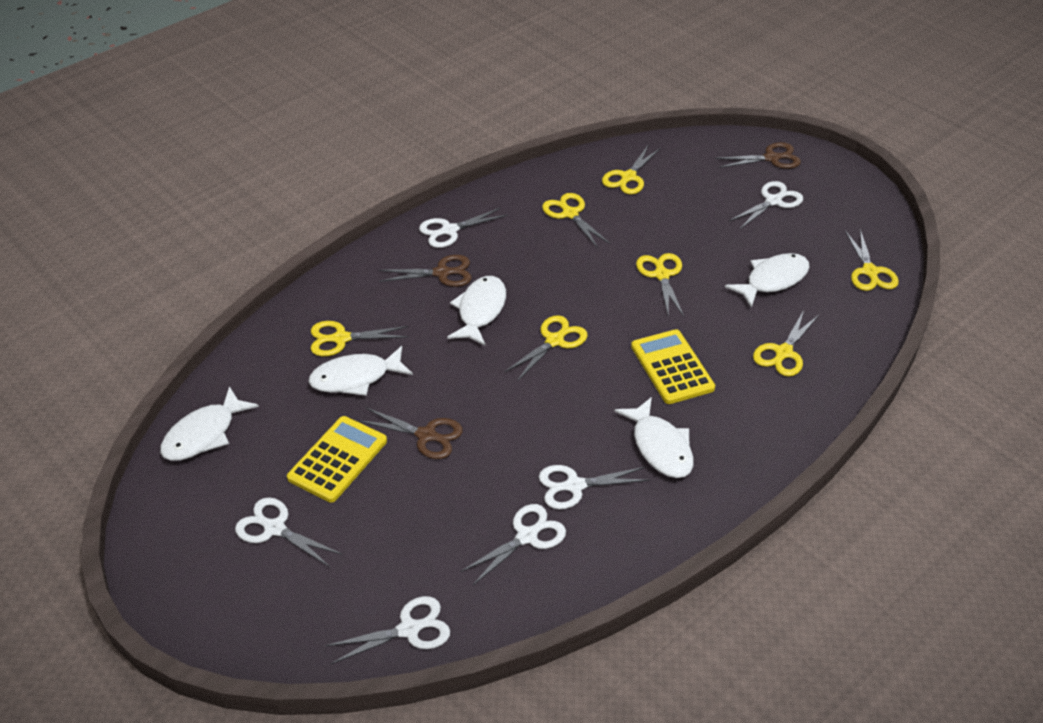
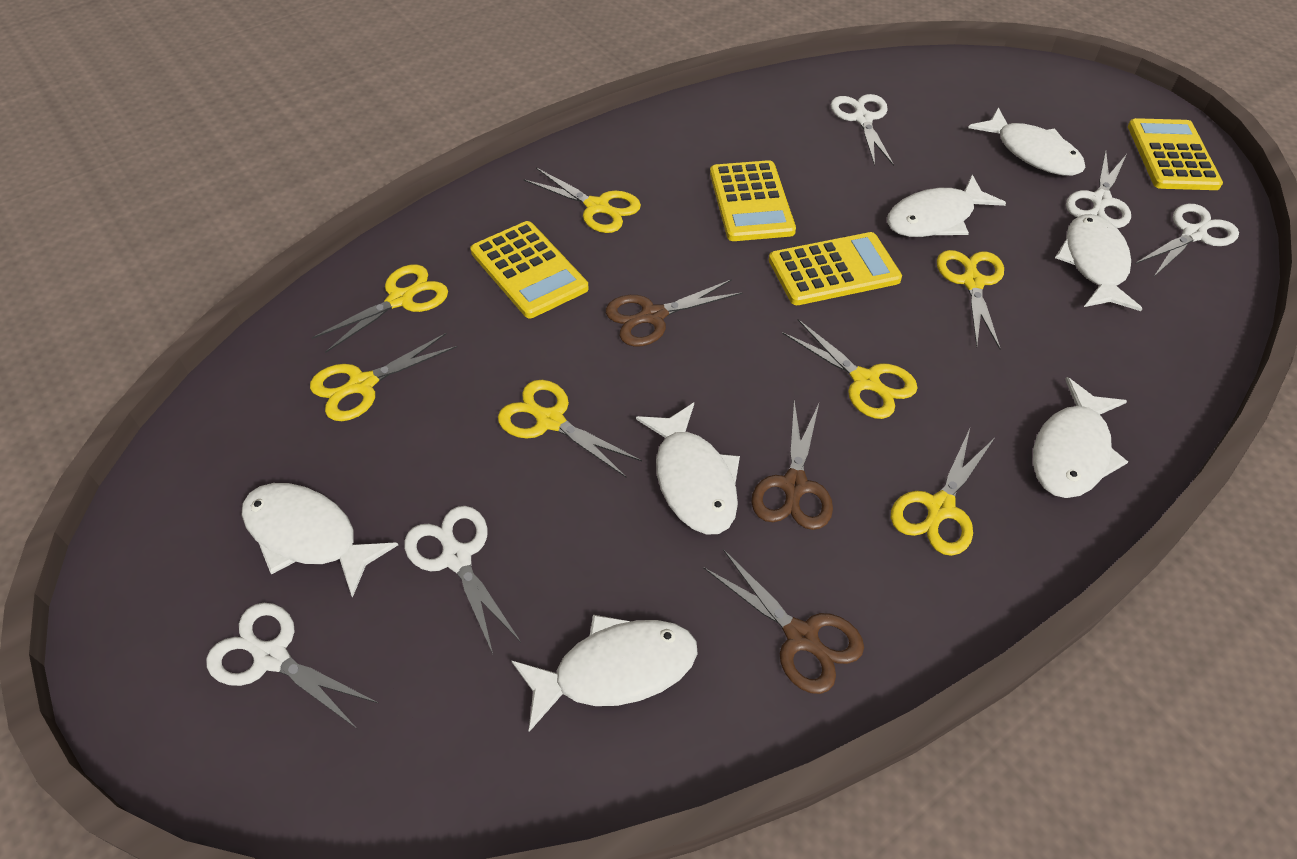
white fish: [160,386,259,461] [308,346,413,396] [447,276,506,346] [614,397,694,478] [725,253,810,308] = 5 -> [241,483,398,598] [511,615,698,732] [636,402,740,535] [887,175,1006,237] [968,107,1085,176] [1033,377,1128,498] [1055,214,1143,311] = 7
white scissors: [235,497,343,567] [325,596,450,664] [419,208,508,248] [460,504,566,585] [539,465,650,509] [729,181,803,229] = 6 -> [206,603,378,729] [404,506,521,654] [831,94,894,166] [1066,150,1131,228] [1135,204,1239,276] = 5
yellow calculator: [287,416,387,503] [631,329,715,404] = 2 -> [470,221,589,318] [710,160,796,241] [769,232,902,305] [1128,118,1223,190] = 4

